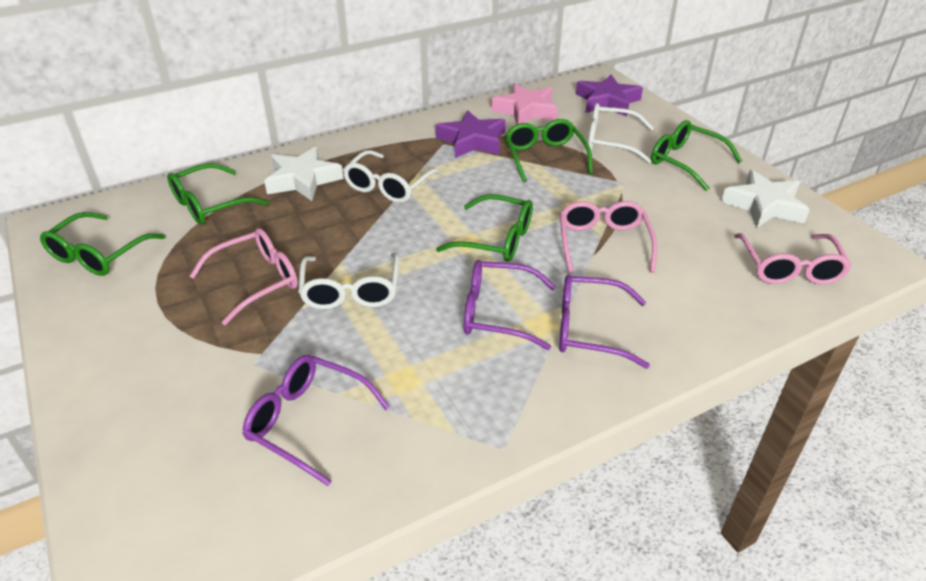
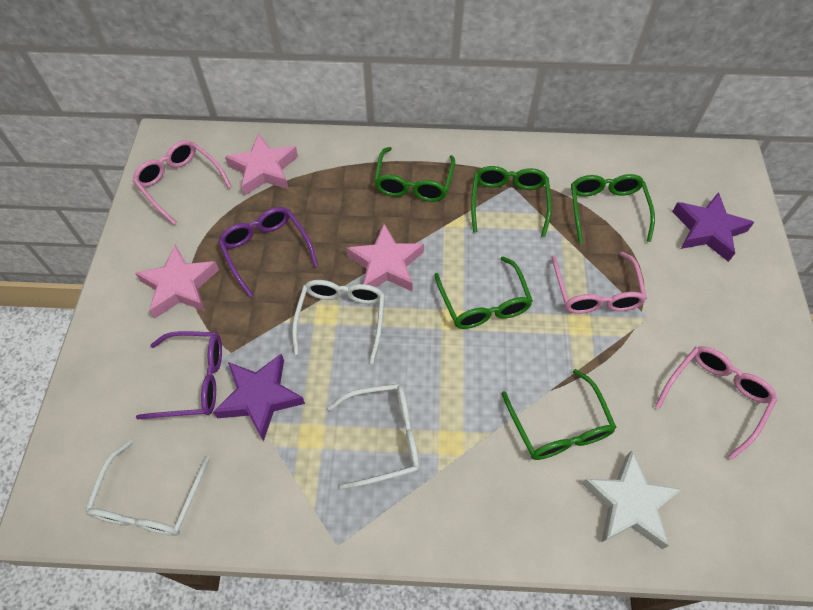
pink star: [491,83,558,124] = 1 -> [135,244,219,319] [225,133,298,196] [346,224,424,291] = 3
purple glasses: [242,355,390,486] [464,260,556,350] [559,275,650,368] = 3 -> [136,331,222,420] [218,207,318,297] = 2
white star: [264,146,344,201] [721,170,810,228] = 2 -> [582,451,682,549] = 1

